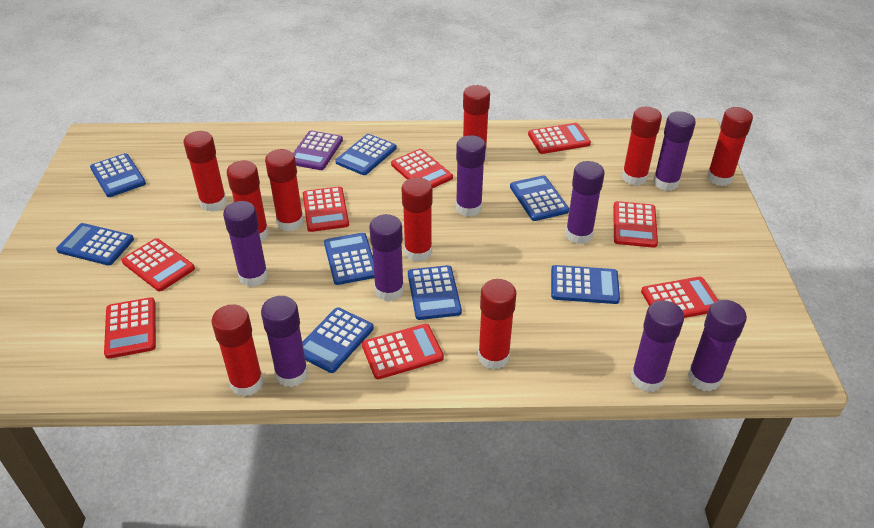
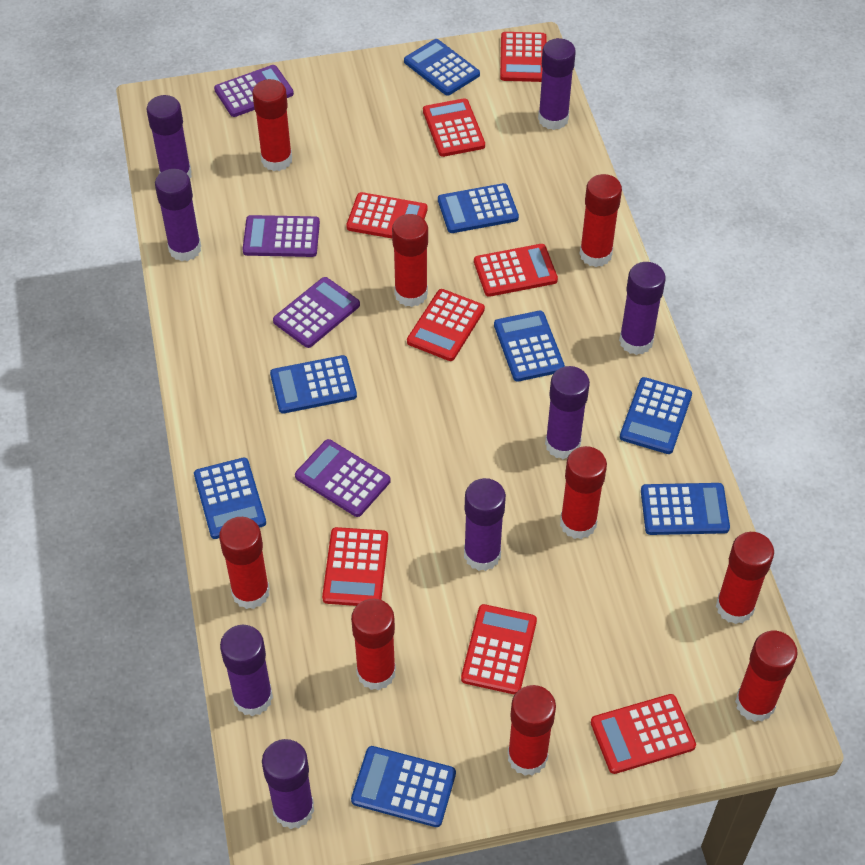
purple calculator: [293,131,343,170] = 1 -> [214,65,294,117] [243,215,320,257] [273,277,360,348] [295,439,390,517] = 4

